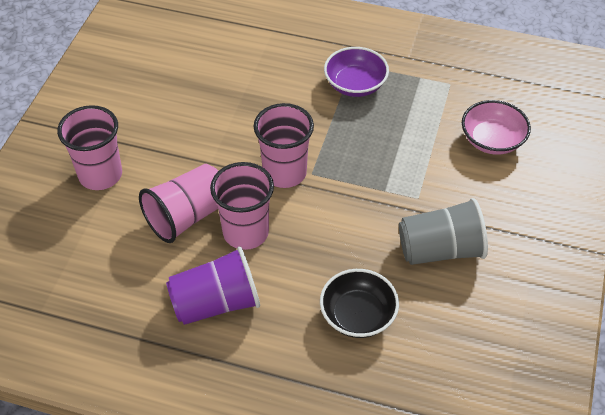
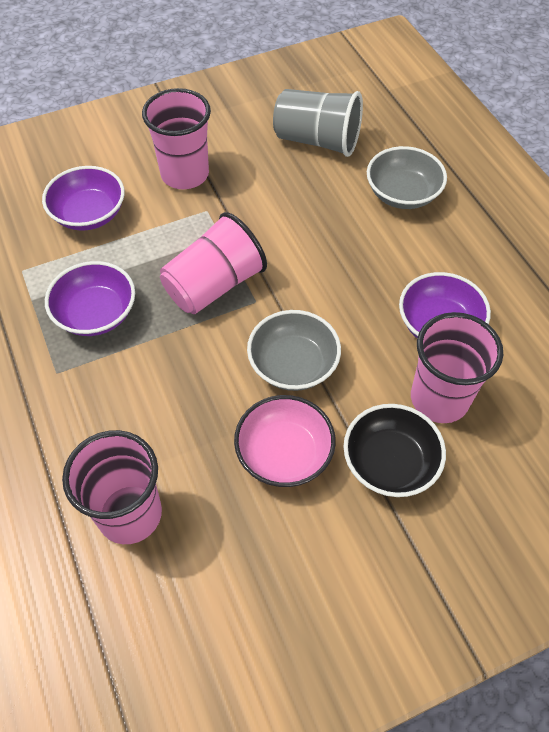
grey bowl: none = 0 -> [247,310,341,391] [367,146,447,209] = 2
purple bowl: [324,47,389,97] = 1 -> [42,166,125,231] [45,261,135,336] [399,272,491,338] = 3
purple cup: [166,246,260,325] = 1 -> none = 0

